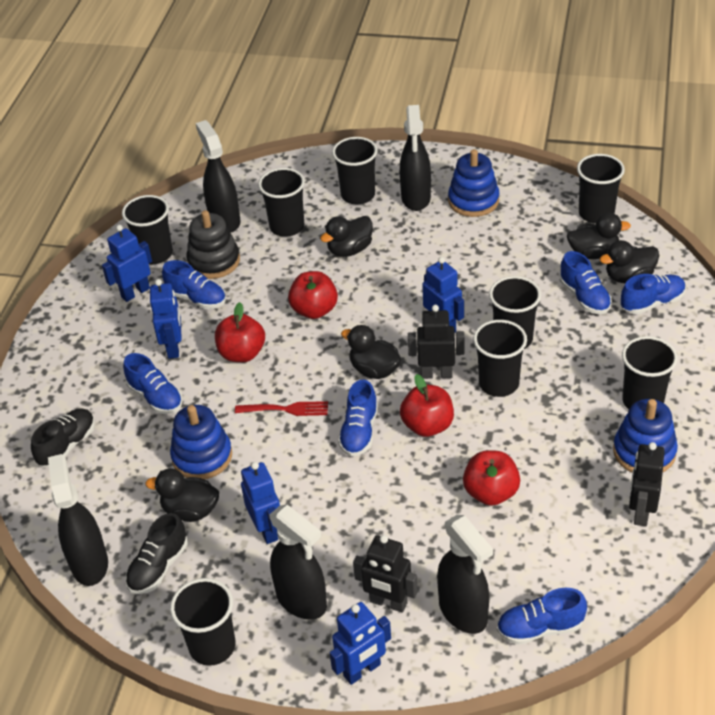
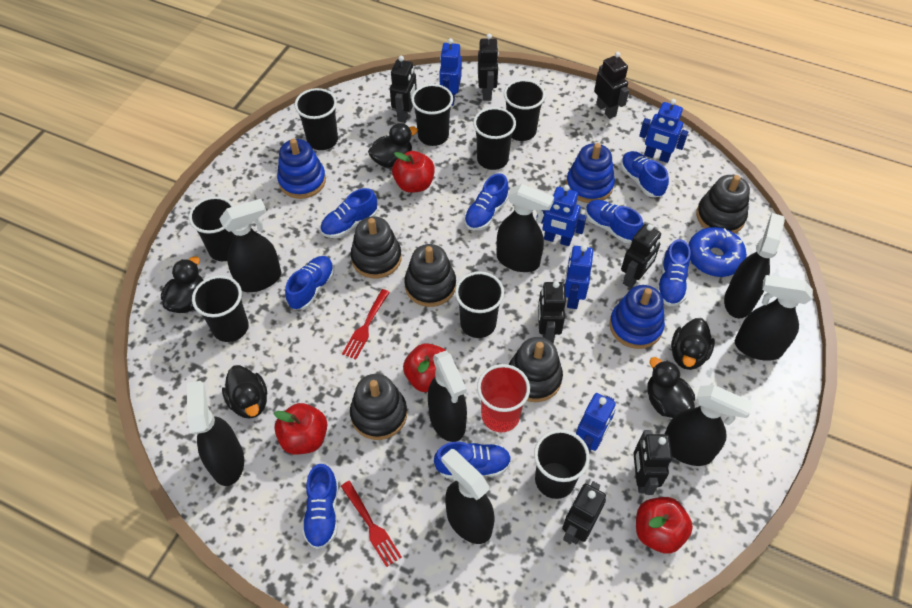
black robot: [353,535,418,613] [408,305,464,379] [629,442,665,526] = 3 -> [390,56,417,123] [478,34,499,101] [538,281,566,343] [562,481,606,544] [594,52,629,119] [621,224,661,288] [633,430,672,495] = 7
black shoe: [31,409,95,467] [125,513,188,594] = 2 -> none = 0
black spray bottle: [48,454,108,586] [196,120,240,233] [269,504,327,620] [400,105,431,211] [437,515,493,634] = 5 -> [187,381,244,486] [219,199,281,292] [428,351,467,442] [441,449,494,544] [497,184,554,272] [665,385,754,466] [724,213,785,318] [735,275,813,361] = 8
black stacking toy: [186,210,240,279] = 1 -> [350,216,402,278] [350,374,407,440] [404,244,456,307] [509,337,563,402] [696,175,750,233] = 5
blue donut: none = 0 -> [688,227,747,277] = 1
blue shoe: [123,353,183,414] [162,260,226,309] [338,380,378,456] [497,588,587,645] [560,251,612,314] [621,274,686,314] = 6 -> [285,256,334,310] [302,464,338,549] [320,188,377,238] [434,442,511,479] [464,173,509,231] [586,200,643,243] [621,151,669,197] [657,239,691,306] = 8
red cup: none = 0 -> [477,364,530,432] = 1
red fork: [235,401,328,416] = 1 -> [341,481,402,567] [342,289,390,360] = 2

